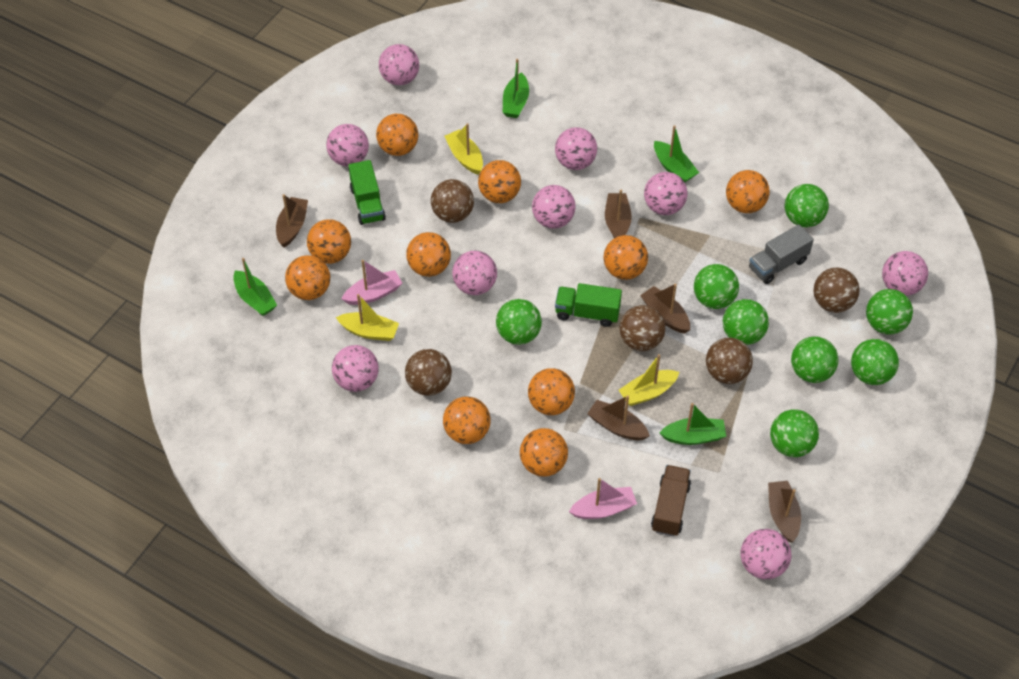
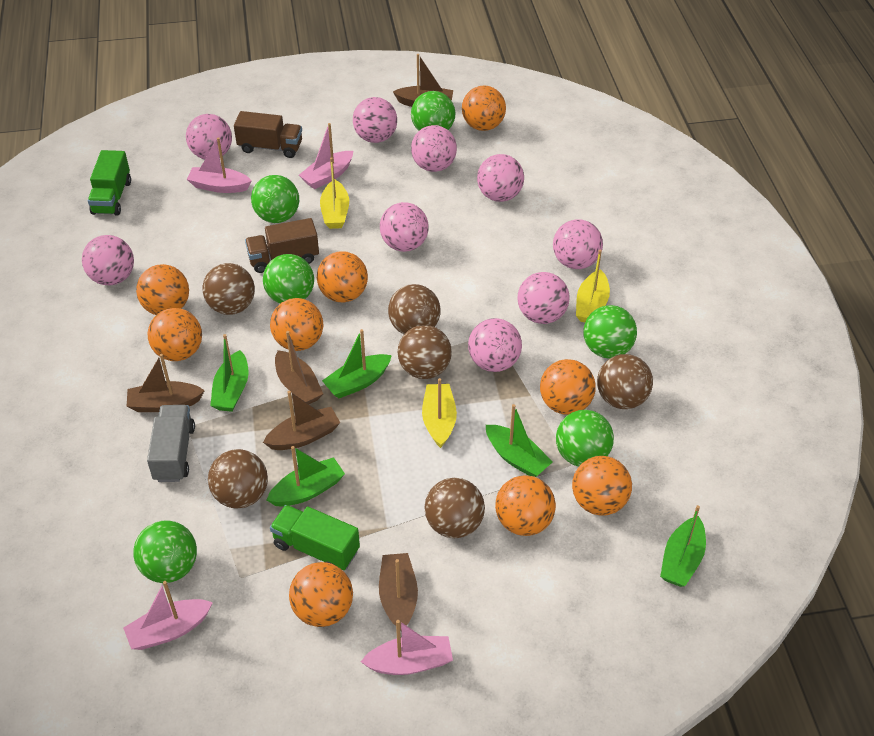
brown ball: [405,349,452,396] [431,179,474,223] [620,305,666,351] [706,338,753,384] [813,268,859,313] = 5 -> [203,263,255,315] [208,449,268,509] [388,284,441,334] [398,325,452,379] [425,478,485,538] [597,354,653,409] = 6
brown truck: [651,465,691,536] = 1 -> [234,111,302,158] [245,218,319,273] = 2
green ball: [496,299,542,345] [694,264,739,309] [723,299,769,345] [770,409,819,457] [785,184,829,227] [791,336,838,383] [851,339,899,385] [866,289,913,335] = 8 -> [133,520,197,583] [251,175,299,223] [263,254,314,304] [411,91,455,131] [556,410,614,466] [583,305,637,359] = 6
green boat: [233,258,277,316] [503,59,529,118] [654,125,699,182] [659,403,727,445] = 4 -> [210,334,249,412] [267,446,345,507] [322,329,392,398] [486,404,553,477] [660,505,706,587] = 5
orange ball: [285,255,330,300] [307,219,351,264] [376,114,418,156] [406,232,451,277] [443,397,491,444] [478,160,521,203] [520,428,568,477] [528,368,575,415] [604,235,648,280] [726,170,770,213] = 10 -> [136,264,189,315] [147,308,202,361] [270,298,323,351] [289,562,353,627] [317,251,368,303] [462,85,506,131] [495,475,556,536] [540,359,596,415] [572,456,632,516] = 9
pink boat: [342,260,402,305] [569,478,637,519] = 2 -> [123,581,213,650] [187,137,252,193] [299,123,353,189] [361,620,453,675] = 4

